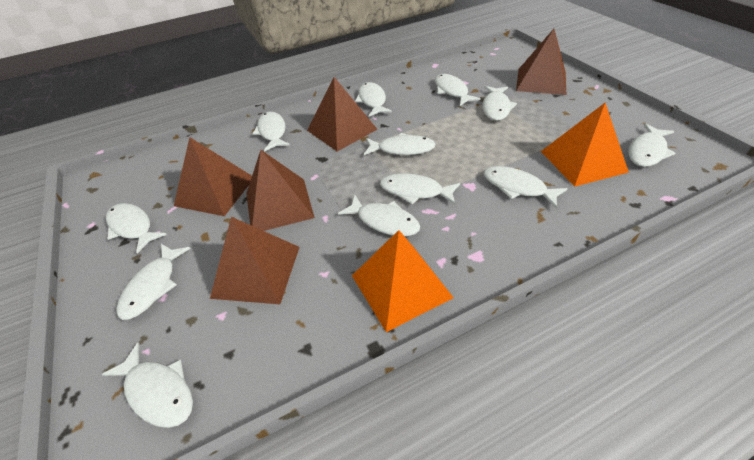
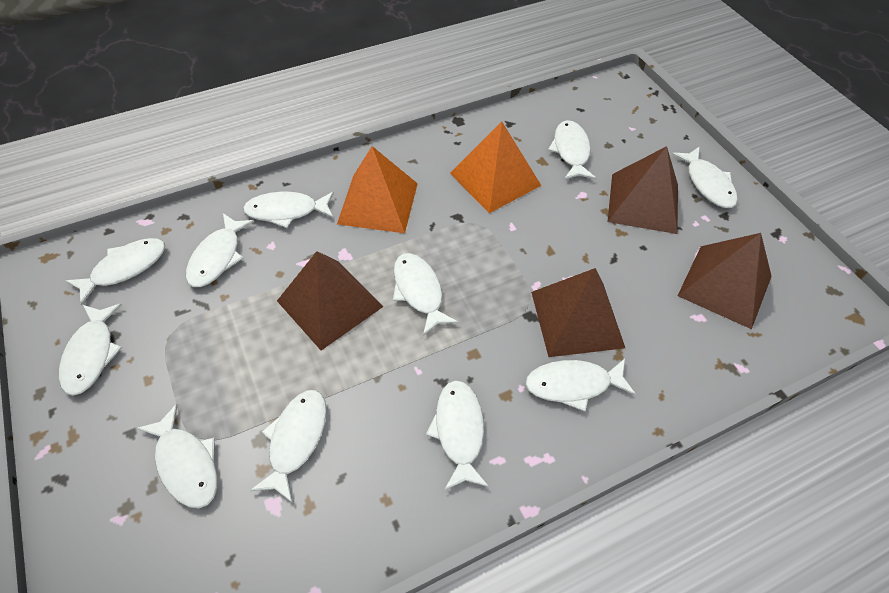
brown pyramid: [174,137,252,216] [210,217,300,304] [246,150,315,231] [307,77,378,152] [516,29,566,95] = 5 -> [277,251,383,350] [531,268,625,357] [608,146,678,234] [678,233,772,329] = 4
white fish: [101,343,193,428] [106,203,167,254] [116,244,191,320] [252,112,290,152] [338,195,420,236] [355,82,392,117] [364,133,436,155] [380,173,460,205] [435,74,481,106] [482,86,517,121] [483,166,568,209] [628,123,676,167] = 12 -> [59,304,122,396] [66,238,165,305] [137,404,218,508] [186,213,254,287] [243,192,334,228] [250,390,327,502] [393,253,458,336] [426,380,489,490] [525,359,636,412] [548,120,596,180] [672,147,738,208] = 11

